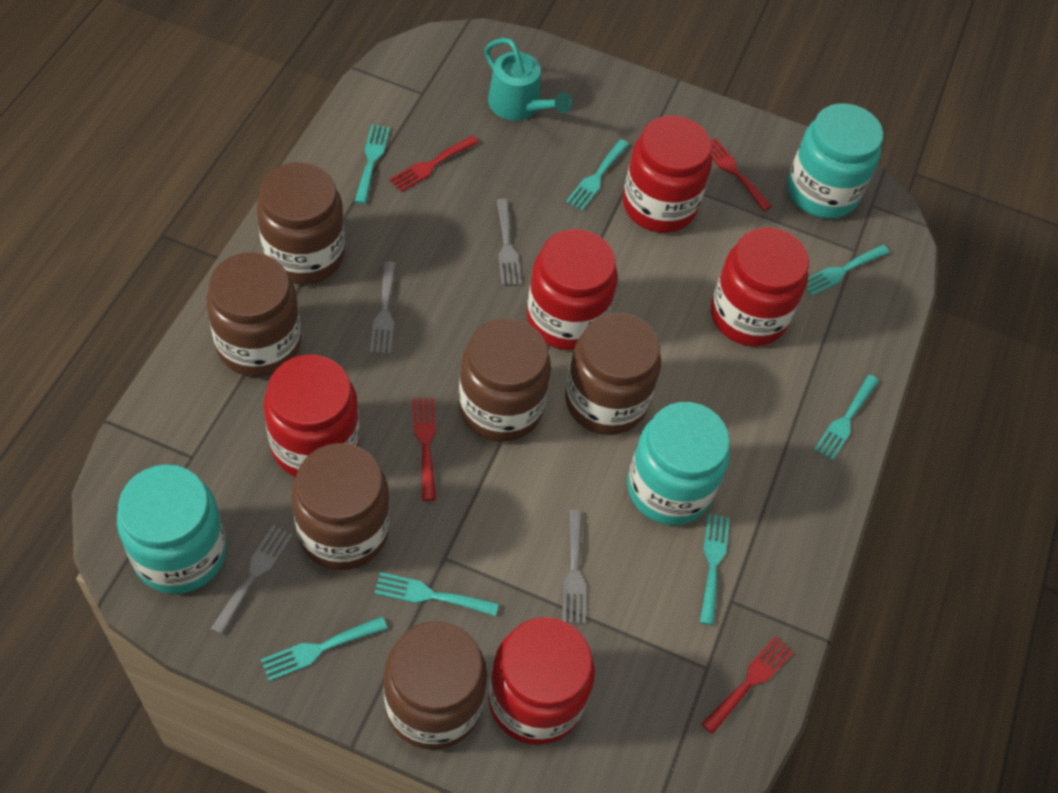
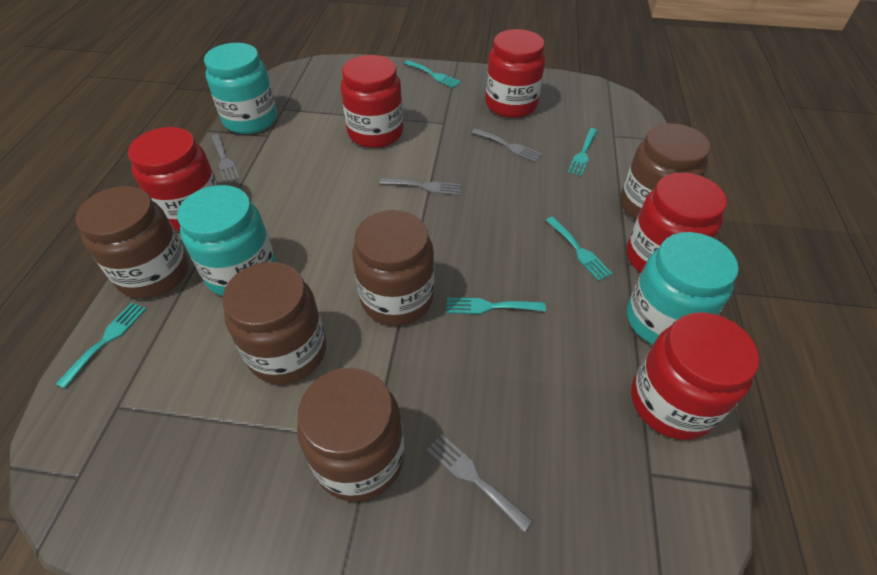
brown jar: [206,252,301,377] [257,162,345,285] [292,443,390,570] [383,621,487,750] [459,318,551,442] [565,312,661,435] = 6 -> [75,186,189,299] [222,262,326,384] [297,368,404,502] [352,210,434,326] [620,123,711,220] = 5
red fork: [389,135,479,192] [412,398,436,501] [701,636,793,734] [710,138,772,211] = 4 -> none = 0
turquoise fork: [261,616,387,681] [354,124,390,204] [374,572,499,616] [566,139,629,211] [700,514,730,625] [806,245,890,296] [814,374,879,461] = 7 -> [56,302,146,389] [404,60,461,88] [447,297,546,314] [546,217,613,281] [568,128,598,176] = 5
turquoise watering can: [484,38,572,121] = 1 -> none = 0

